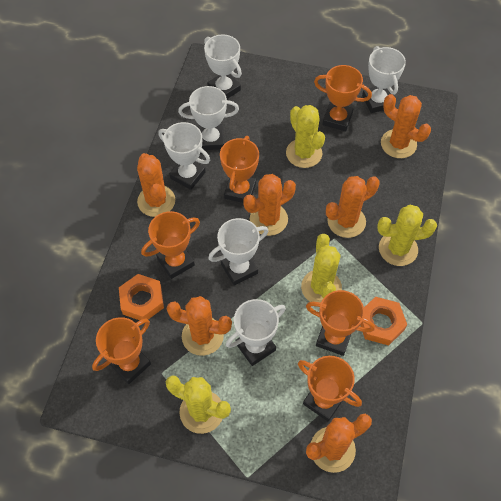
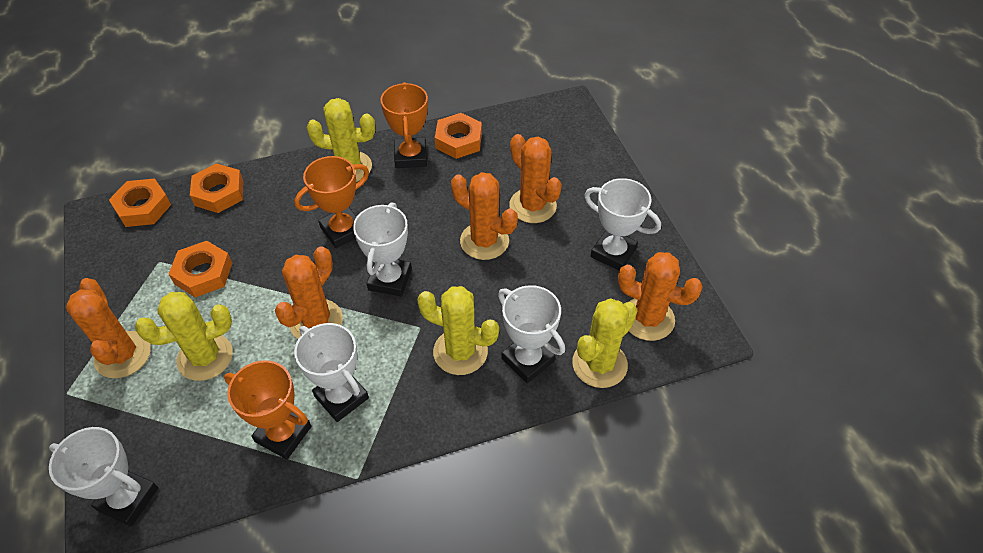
orange cactus: [137,153,175,217] [166,296,232,356] [243,174,296,236] [306,414,372,473] [326,176,380,238] [381,94,431,158] = 6 -> [66,278,151,378] [275,246,343,339] [451,172,518,260] [509,134,562,223] [618,252,703,341] = 5
orange nut: [119,274,164,320] [360,297,407,346] = 2 -> [109,178,171,227] [169,241,232,297] [190,163,243,213] [435,113,482,159] = 4
orange trophy: [92,317,151,384] [141,211,200,279] [220,136,259,203] [298,356,362,422] [306,290,375,356] [314,65,372,131] = 6 -> [224,360,311,459] [294,156,369,248] [380,82,428,168] = 3
white trophy: [158,122,210,190] [178,86,239,150] [204,34,242,99] [208,218,268,285] [226,299,286,366] [362,46,406,113] = 6 -> [49,427,158,526] [294,323,369,422] [353,202,412,296] [498,285,565,383] [584,178,661,271] = 5

